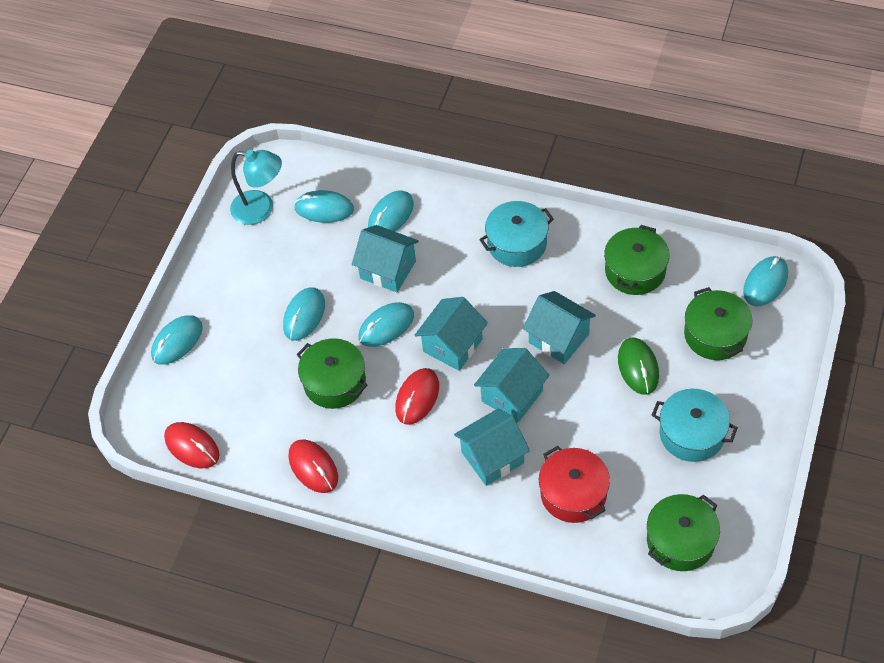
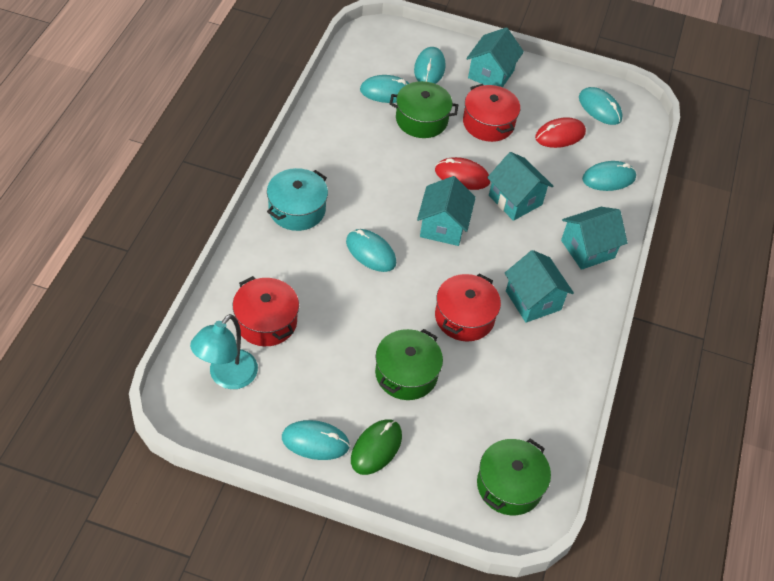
green pot: [296,338,368,409] [604,225,669,295] [647,494,720,571] [684,287,752,360] = 4 -> [375,329,443,400] [390,81,458,138] [477,438,551,515] = 3
red mouse: [164,422,220,468] [288,439,338,493] [395,368,439,425] = 3 -> [435,157,490,190] [535,117,586,148] = 2
red pot: [539,446,610,523] = 1 -> [233,276,299,346] [435,273,501,342] [463,84,520,142] = 3
turquoise pot: [479,201,554,267] [652,389,738,462] = 2 -> [267,168,328,231] = 1

